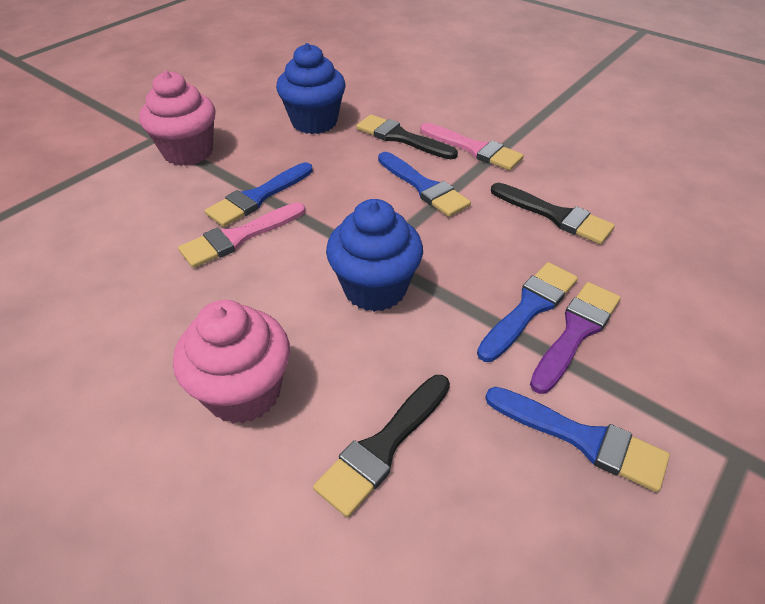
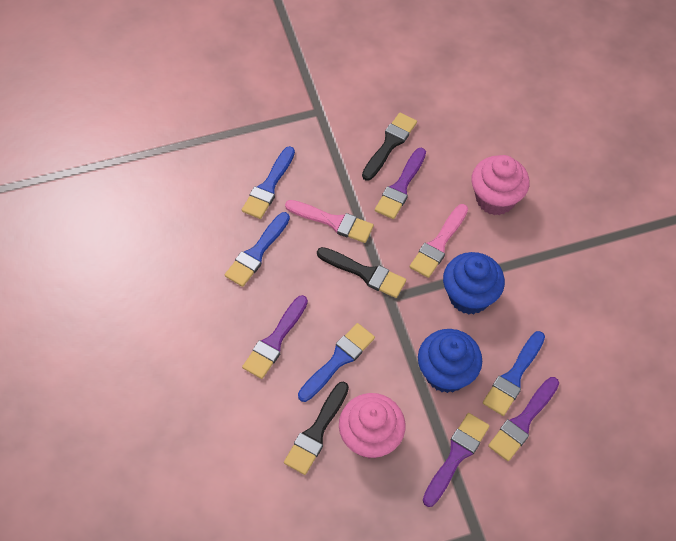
purple brush: [530,282,621,394] = 1 -> [242,295,308,379] [375,148,426,219] [423,413,489,507] [488,377,559,461] = 4

